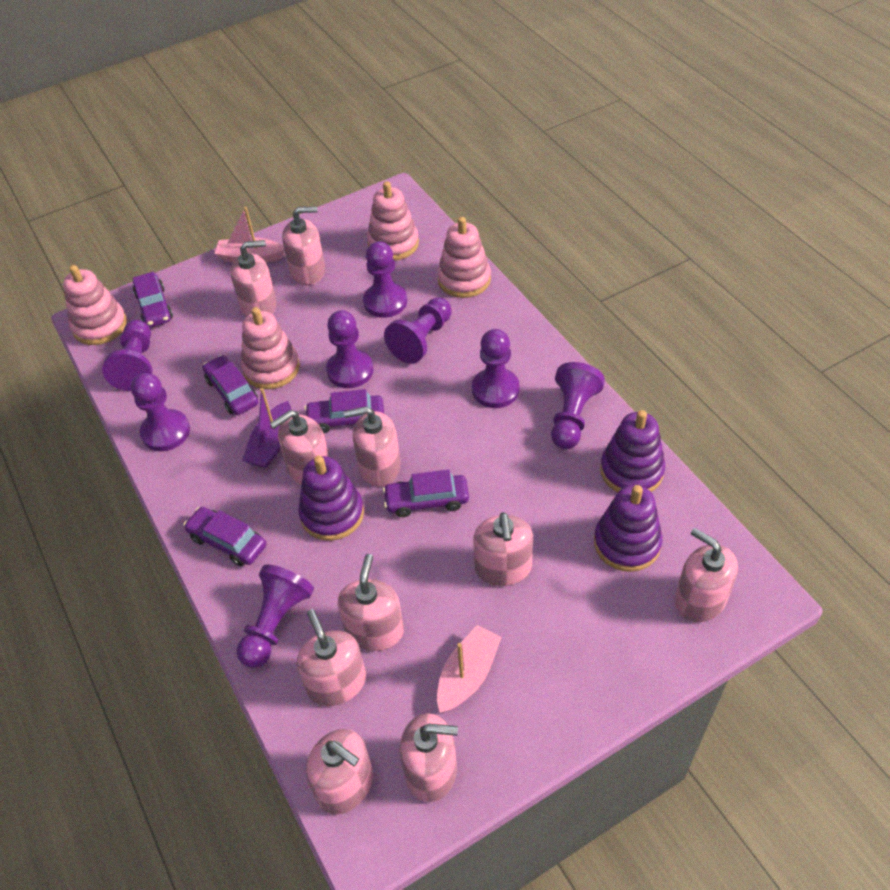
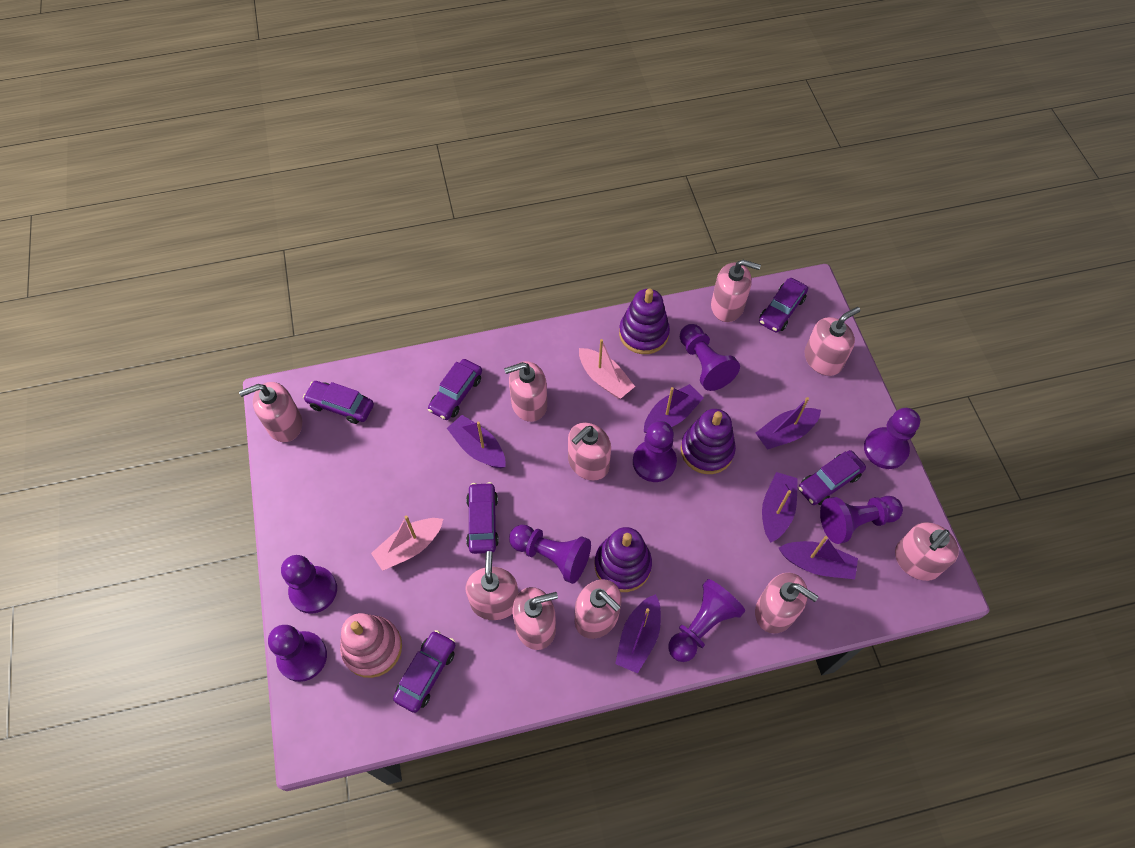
pink stacking toy: [63,265,127,345] [241,307,300,389] [367,181,419,261] [437,217,491,298] = 4 -> [340,613,402,678] = 1
purple boat: [242,388,291,468] = 1 -> [447,415,506,468] [615,594,661,673] [644,384,704,433] [756,397,821,450] [762,472,798,542] [779,536,858,579] = 6
purple car: [133,272,173,327] [183,507,266,566] [203,355,258,415] [304,389,384,433] [383,470,469,517] = 5 -> [303,381,374,424] [393,630,456,713] [428,359,482,420] [466,482,499,554] [759,278,808,333] [798,450,866,505] = 6

